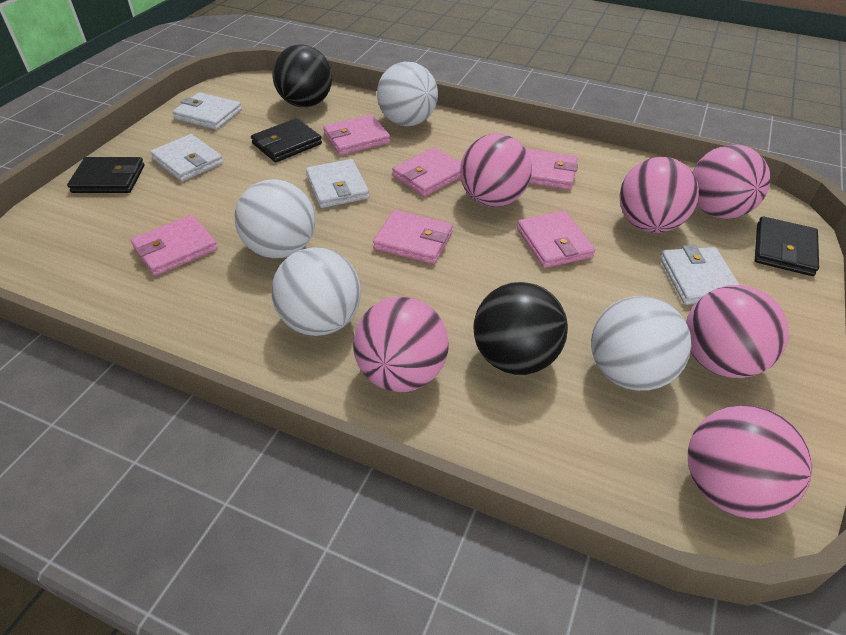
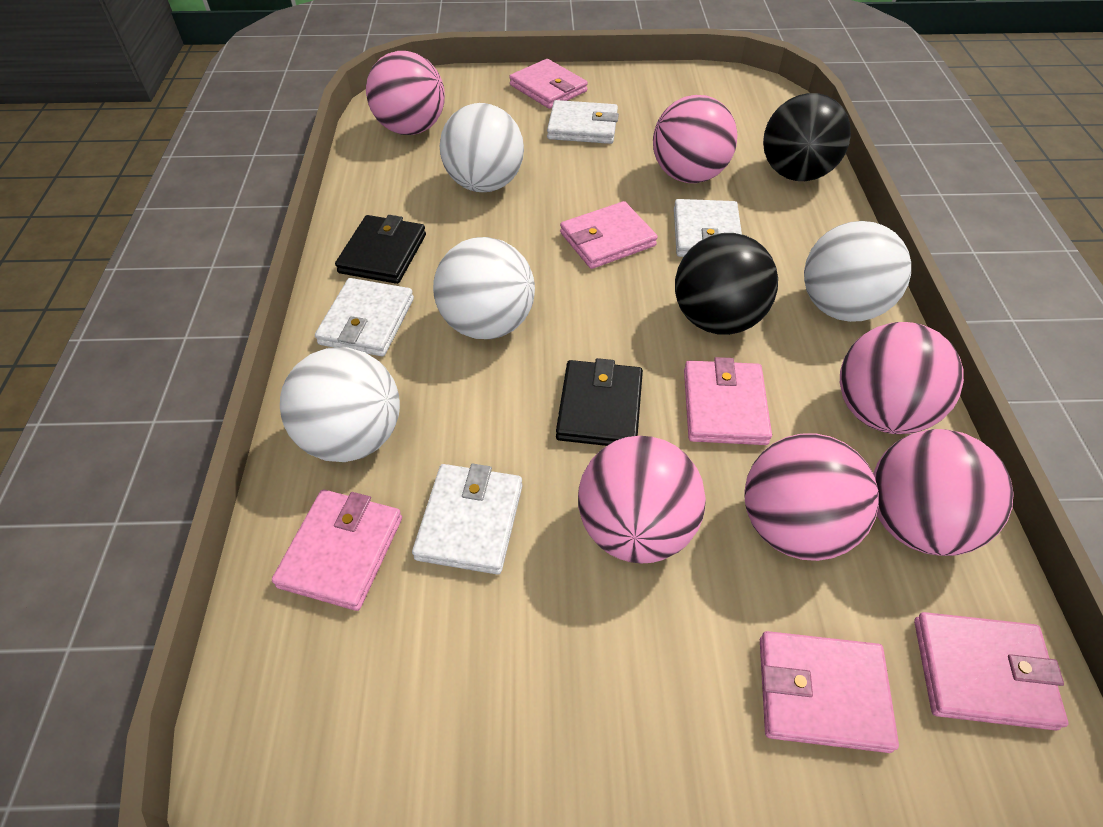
black wallet: [67,157,145,193] [251,118,322,162] [755,216,819,276] = 3 -> [335,215,426,284] [556,358,643,446] = 2

